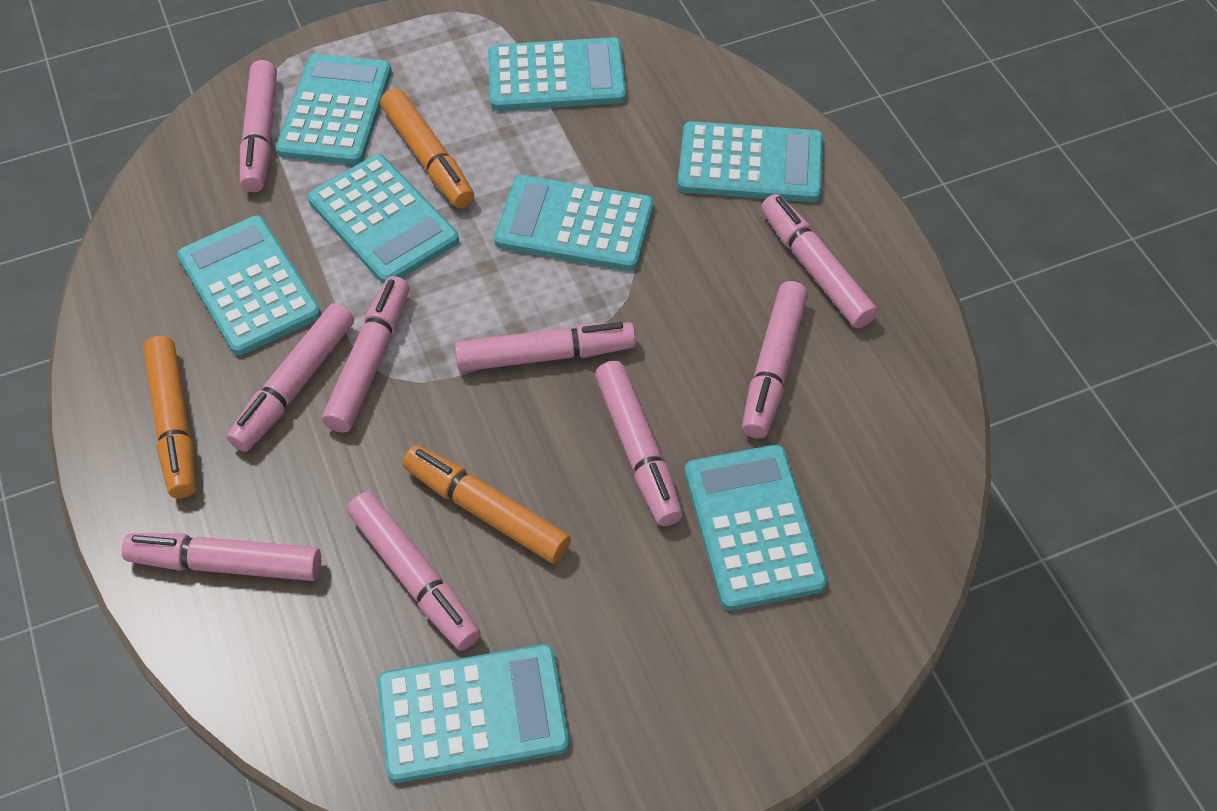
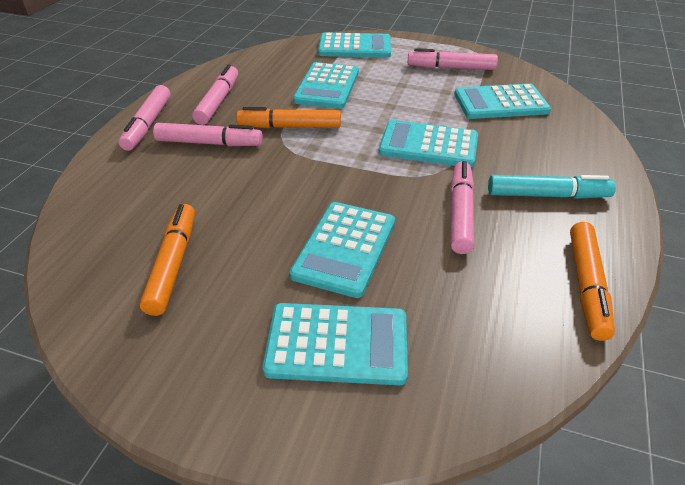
pink marker: [121,533,321,581] [227,303,354,452] [240,60,277,192] [322,276,409,433] [347,492,481,650] [455,322,636,372] [595,361,683,526] [742,281,808,439] [761,194,878,328] = 9 -> [118,85,171,151] [153,123,263,146] [192,64,238,125] [407,48,498,70] [451,161,474,254] = 5
turquoise calculator: [177,215,321,356] [276,54,392,165] [307,154,459,284] [378,644,570,783] [488,37,627,111] [494,175,654,271] [678,121,823,202] [685,445,827,611] = 8 -> [262,303,408,385] [290,202,395,298] [293,62,359,109] [318,32,391,58] [379,120,478,167] [454,83,551,119] = 6
turquoise marker: none = 0 -> [488,175,616,199] = 1

